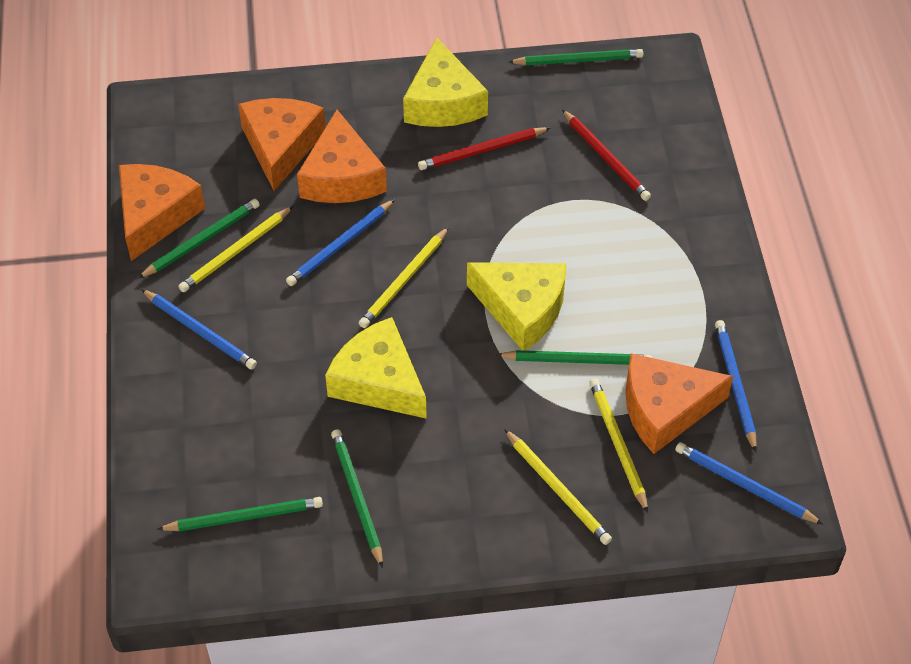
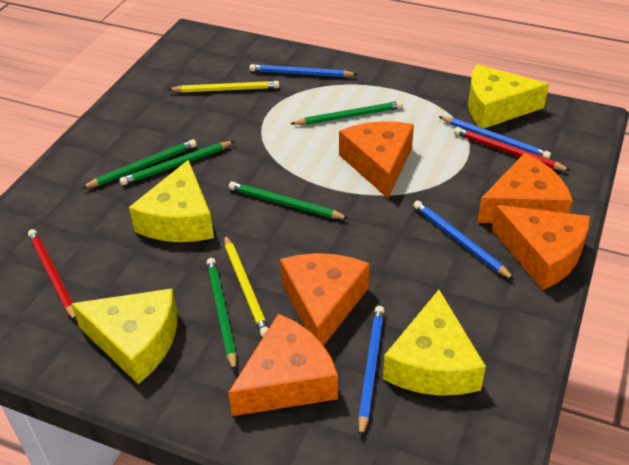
orange cheese: [119,164,205,261] [238,98,326,191] [297,110,387,203] [625,353,733,454] = 4 -> [228,314,338,416] [280,253,370,345] [339,121,414,198] [477,153,573,223] [492,205,590,290] = 5
yellow cheese: [325,317,427,419] [403,37,488,127] [467,262,567,351] = 3 -> [71,288,178,384] [129,160,214,242] [383,290,486,396] [468,64,549,128] = 4
yellow pencil: [178,206,293,292] [359,227,449,328] [504,429,612,545] [589,379,648,513] = 4 -> [168,81,279,92] [224,234,269,337] = 2

